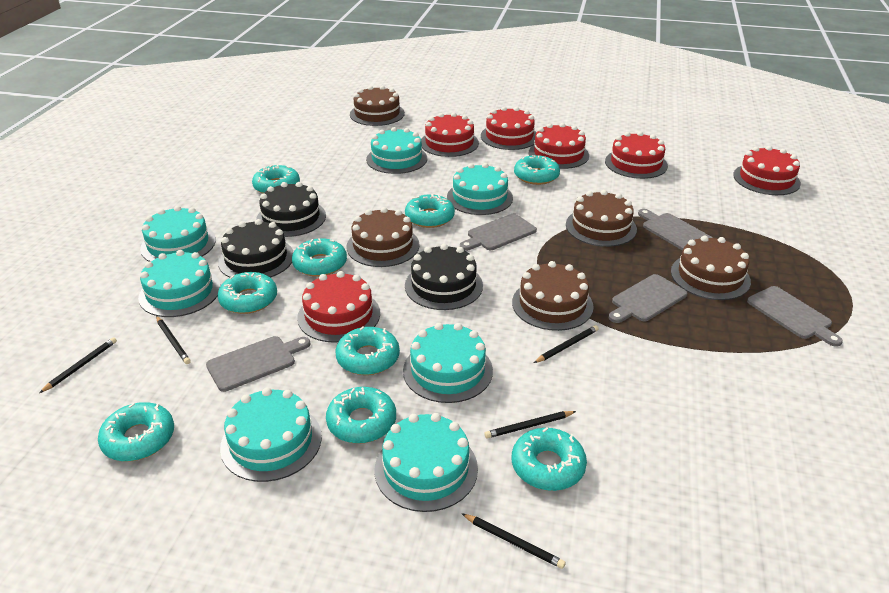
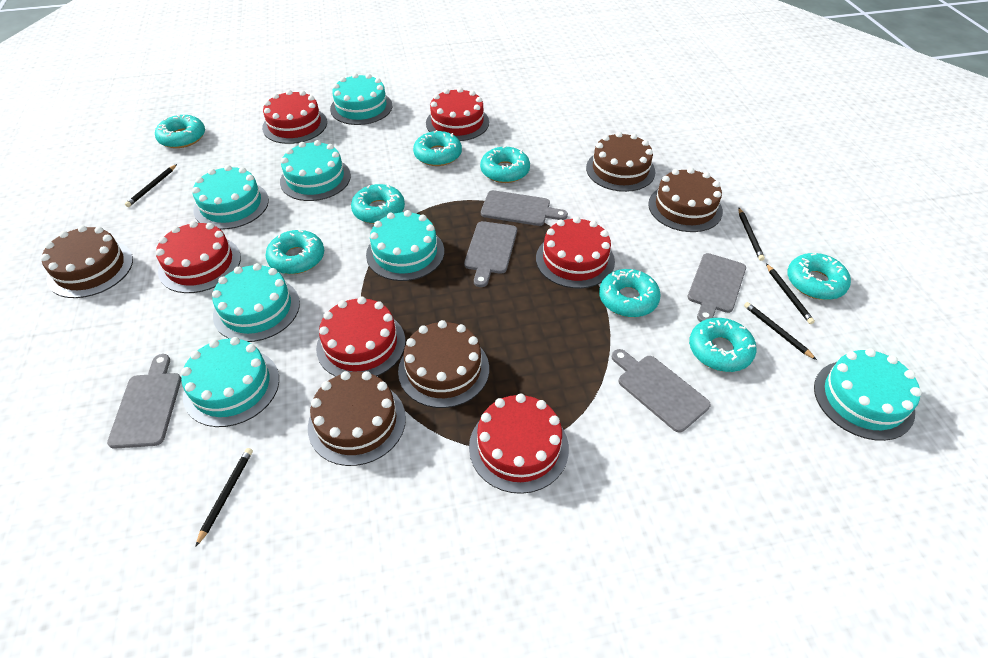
black cake: [218,219,293,278] [256,182,326,237] [405,244,483,310] = 3 -> none = 0
turquoise donut: [98,402,174,461] [217,272,277,314] [252,165,300,194] [292,238,347,277] [326,387,396,444] [335,326,400,375] [405,194,455,228] [512,427,587,491] [514,155,560,185] = 9 -> [155,115,205,148] [266,228,324,274] [351,183,405,224] [413,130,462,166] [480,146,530,183] [599,269,661,317] [689,318,756,372] [787,253,851,300] = 8

